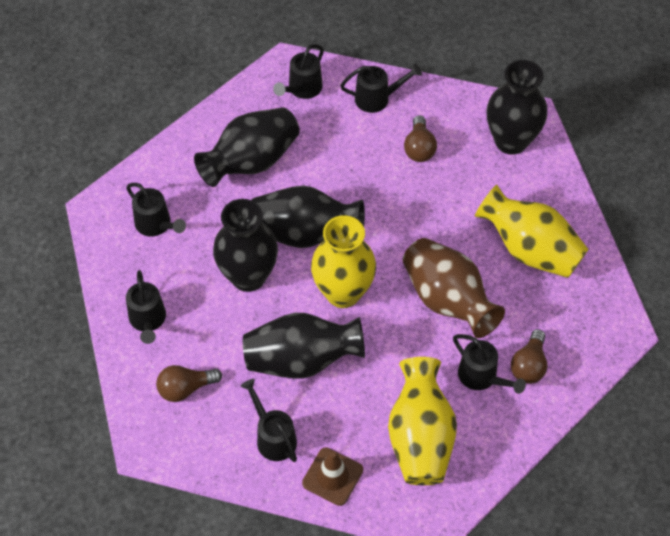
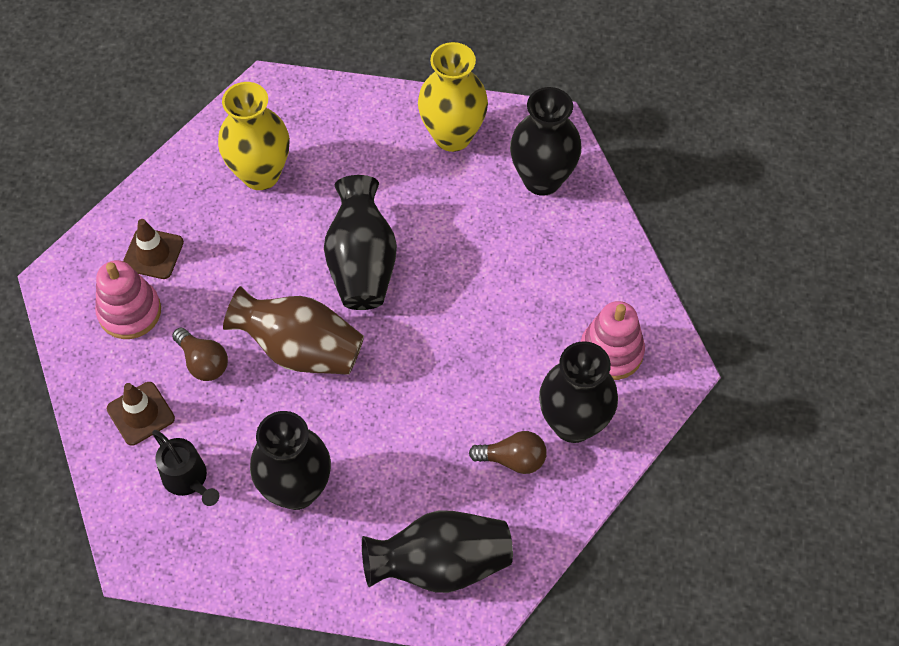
black watering can: [126,183,186,237] [126,270,166,344] [241,379,297,462] [273,44,324,99] [340,64,422,113] [453,334,526,394] = 6 -> [152,430,219,506] = 1
brown light bulb: [156,365,222,402] [404,115,437,162] [511,329,547,384] = 3 -> [172,328,228,381] [469,431,547,474] = 2
brown traffic cone: [302,447,363,506] = 1 -> [107,382,175,446] [123,219,184,279] = 2
pink stacking toy: none = 0 -> [95,260,161,339] [581,301,645,380] = 2
yellow vase: [311,215,376,308] [388,357,457,485] [475,184,588,278] = 3 -> [218,82,290,190] [418,42,488,152] = 2

